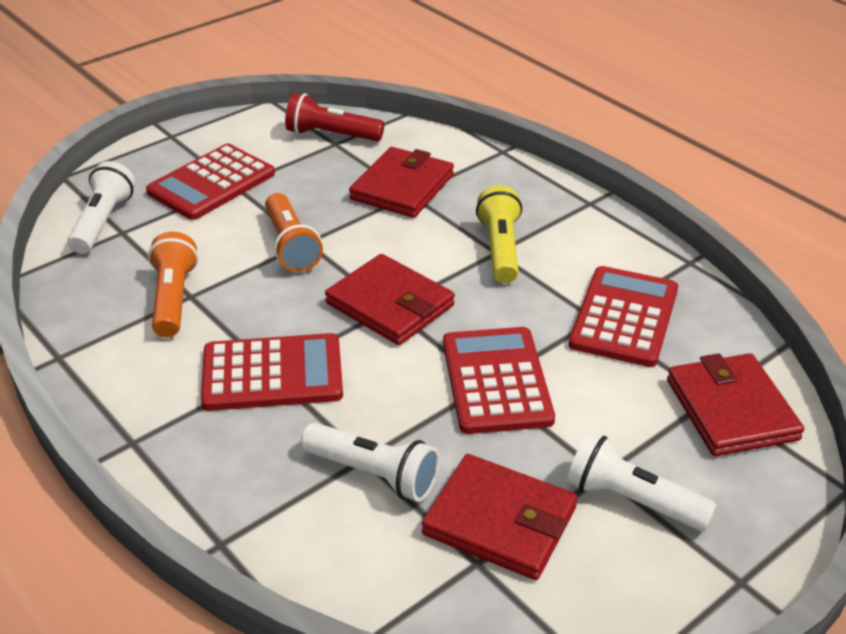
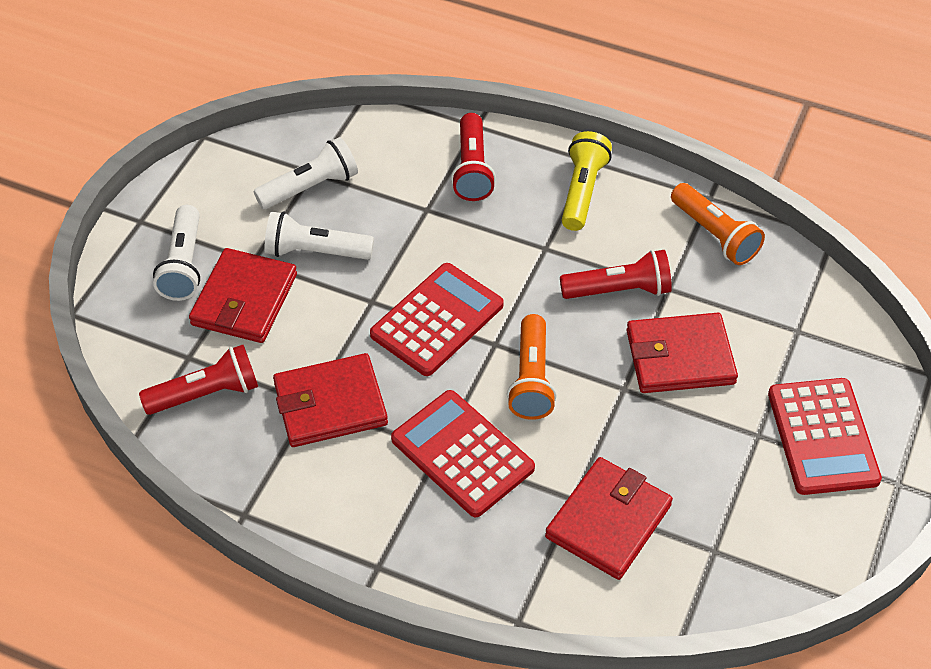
red calculator: [146,144,275,220] [201,333,343,411] [443,327,555,434] [568,266,678,367] = 4 -> [370,263,504,376] [391,390,535,518] [768,378,882,495] = 3
red flashlight: [285,93,384,141] = 1 -> [139,345,258,415] [451,113,496,201] [560,250,672,299] = 3

